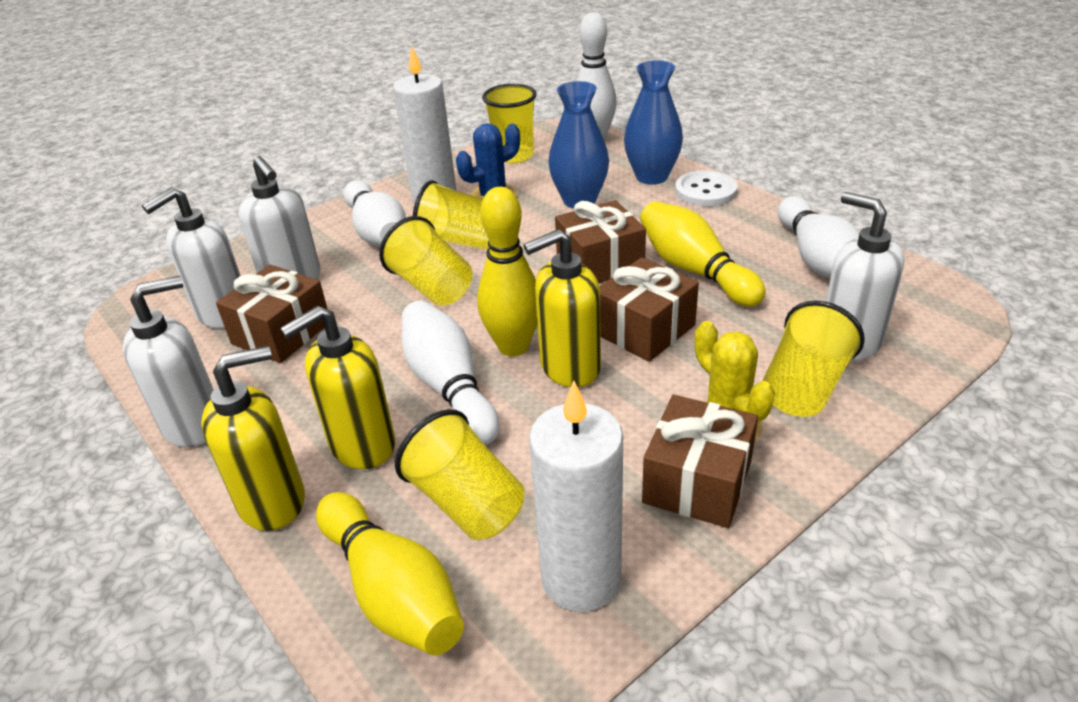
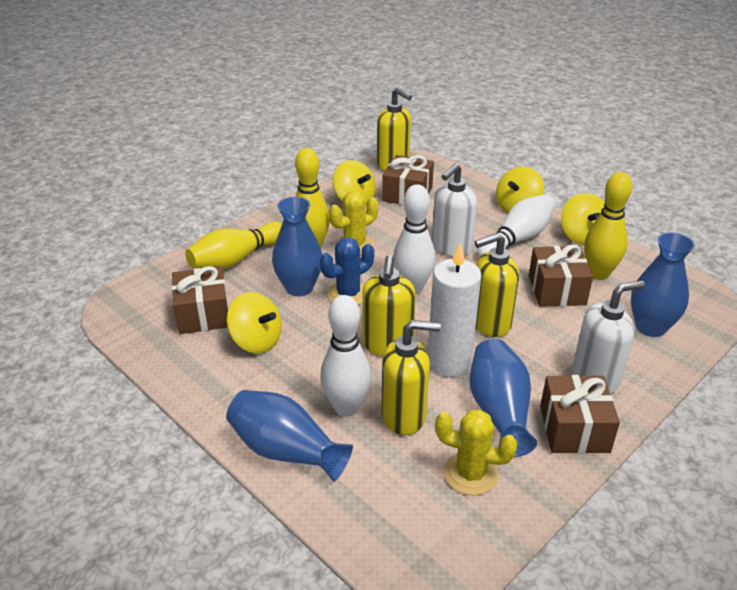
blue vase: [548,81,609,208] [624,60,683,185] = 2 -> [226,390,353,482] [272,197,322,296] [469,339,537,457] [631,232,695,337] = 4
white bowling pin: [344,180,406,247] [402,301,499,445] [577,12,617,141] [778,196,860,278] = 4 -> [320,295,371,416] [393,184,435,294] [477,194,556,257] = 3
white button: [675,170,737,206] = 1 -> none = 0
white candle: [393,46,457,202] [529,381,623,612] = 2 -> [428,243,481,377] = 1
white soap dispenser: [123,276,214,447] [142,187,241,328] [238,156,320,279] [826,192,904,361] = 4 -> [432,164,477,257] [572,280,645,394] = 2
yellow cactus: [695,321,775,442] = 1 -> [329,191,378,255] [435,410,518,496] = 2
yellow cup: [379,216,472,306] [395,409,525,540] [413,180,489,250] [482,84,537,163] [762,301,865,417] = 5 -> none = 0
yellow soap dispenser: [201,346,305,531] [280,306,395,469] [524,229,601,387] = 3 -> [362,255,416,356] [377,88,412,171] [381,320,441,435] [475,233,519,337] = 4
yellow spinning top: none = 0 -> [227,292,282,354] [333,160,376,206] [496,166,544,213] [561,193,605,245] = 4

